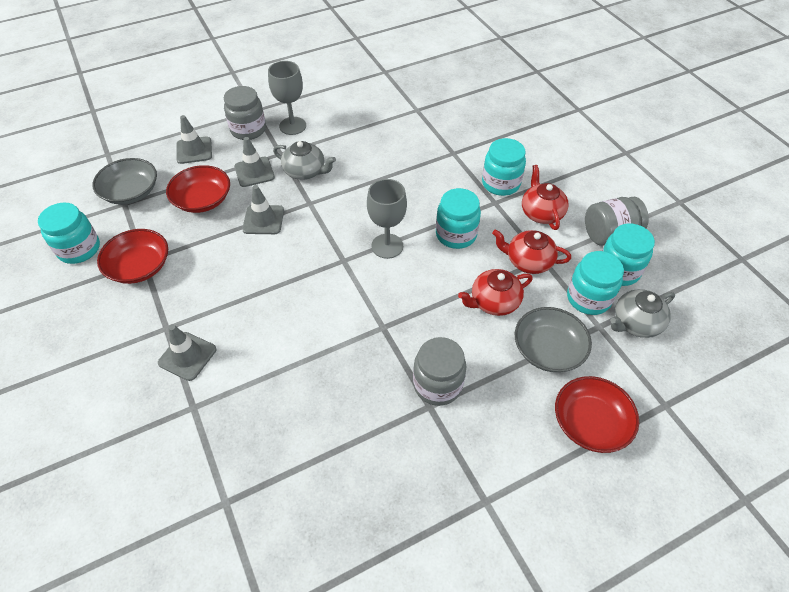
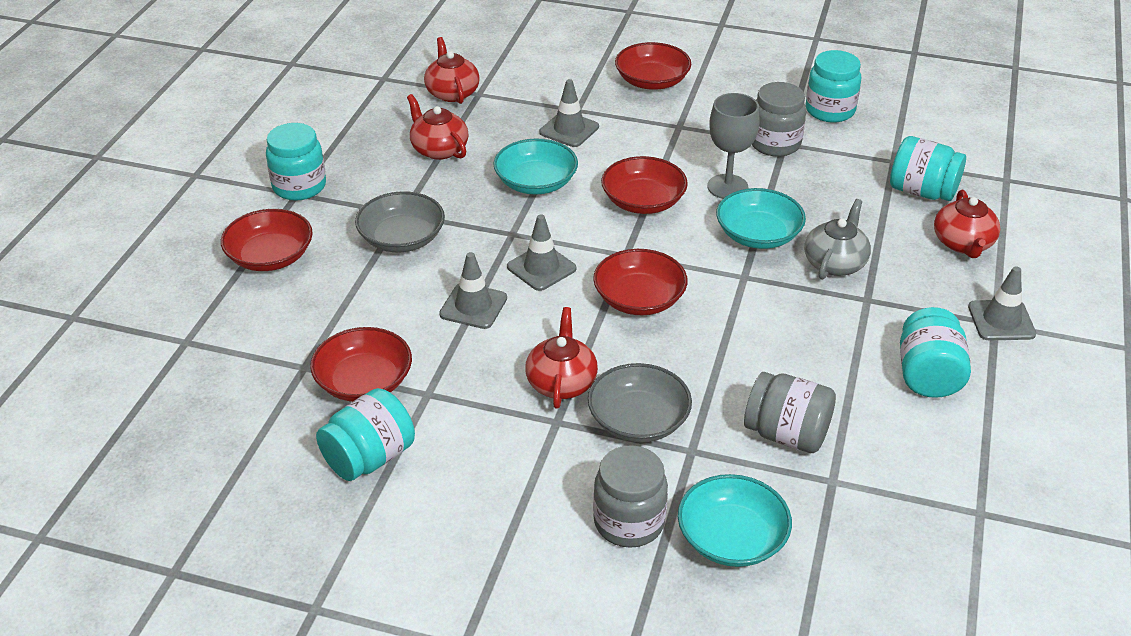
grey goblet: [268,61,306,135] [367,179,407,259] = 2 -> [707,93,760,199] = 1
grey teapot: [273,141,336,180] [610,289,675,338] = 2 -> [805,199,871,280] = 1
red bowl: [97,229,168,284] [166,165,230,213] [555,376,639,453] = 3 -> [221,209,313,271] [310,327,412,402] [593,249,688,315] [601,156,688,214] [615,42,691,90] = 5
red teapot: [458,269,533,316] [492,229,571,274] [522,165,569,230] = 3 -> [407,94,468,160] [424,37,480,104] [525,307,598,409] [934,190,1000,258] = 4
turquoise bowl: none = 0 -> [493,138,578,195] [678,474,792,567] [716,188,806,249] = 3

